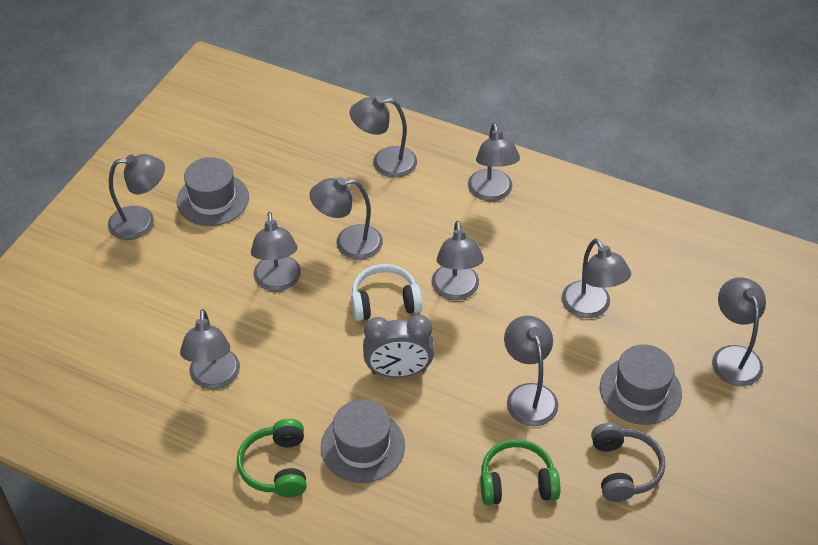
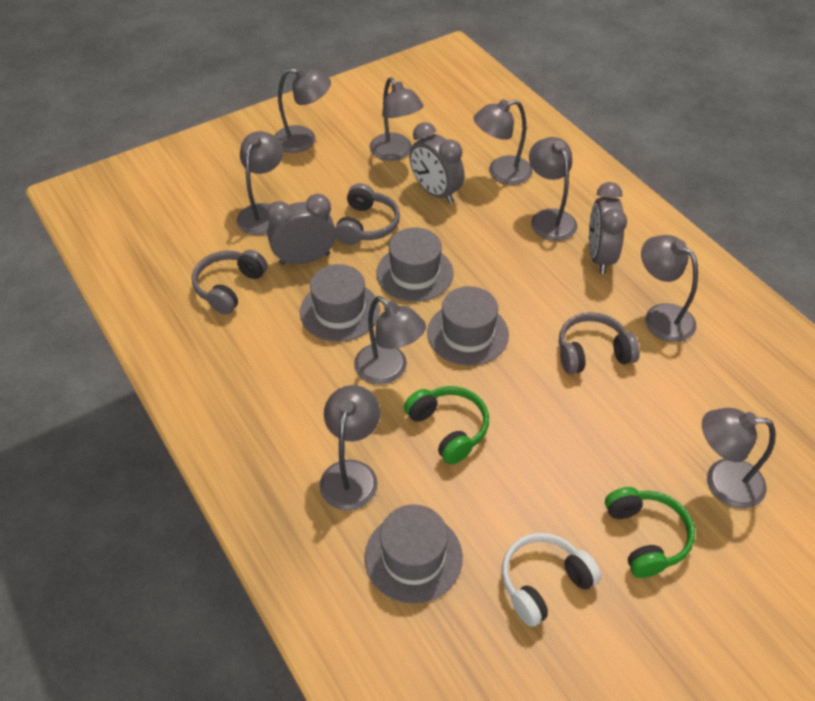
grey clock: [363,315,434,377] = 1 -> [266,194,336,265] [409,122,465,204] [589,182,627,274] = 3
grey hat: [177,157,249,226] [321,399,405,483] [600,344,682,425] = 3 -> [300,264,380,342] [365,504,463,604] [376,228,454,302] [427,286,509,366] = 4
grey headphones: [591,423,665,502] = 1 -> [192,250,267,314] [335,183,400,245] [559,312,640,374] = 3
grey lamp: [108,154,165,240] [180,309,240,389] [251,212,301,291] [310,177,383,259] [350,96,417,178] [432,221,484,300] [468,123,520,201] [504,316,558,426] [562,239,631,318] [712,277,766,386] = 10 -> [237,131,283,235] [274,66,331,153] [319,385,380,510] [354,296,426,384] [370,77,424,161] [474,99,533,185] [529,137,577,241] [641,235,698,342] [702,408,776,509] = 9

